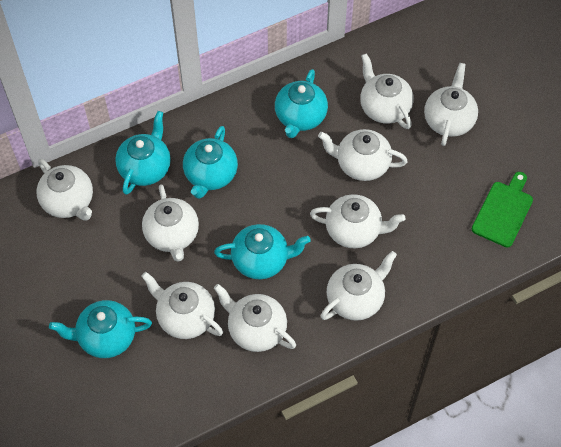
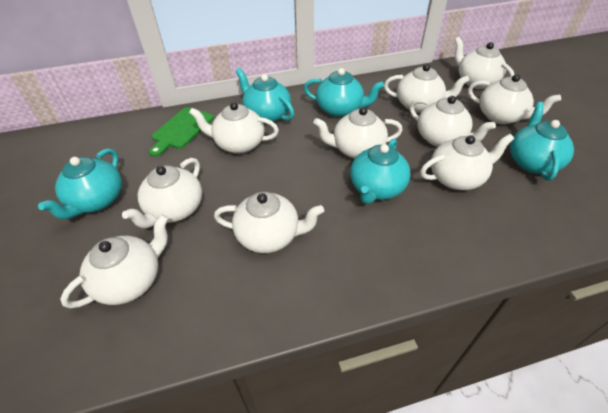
white teapot: [36,159,93,221] [141,272,223,339] [142,184,199,262] [214,284,296,352] [310,194,406,248] [318,129,408,181] [321,251,397,321] [360,53,414,129] [424,63,478,146] = 9 -> [60,214,169,308] [122,158,202,228] [189,102,279,154] [214,192,324,253] [313,107,403,159] [384,64,470,113] [410,96,496,147] [420,134,514,190] [454,37,515,89] [468,74,561,124] = 10

